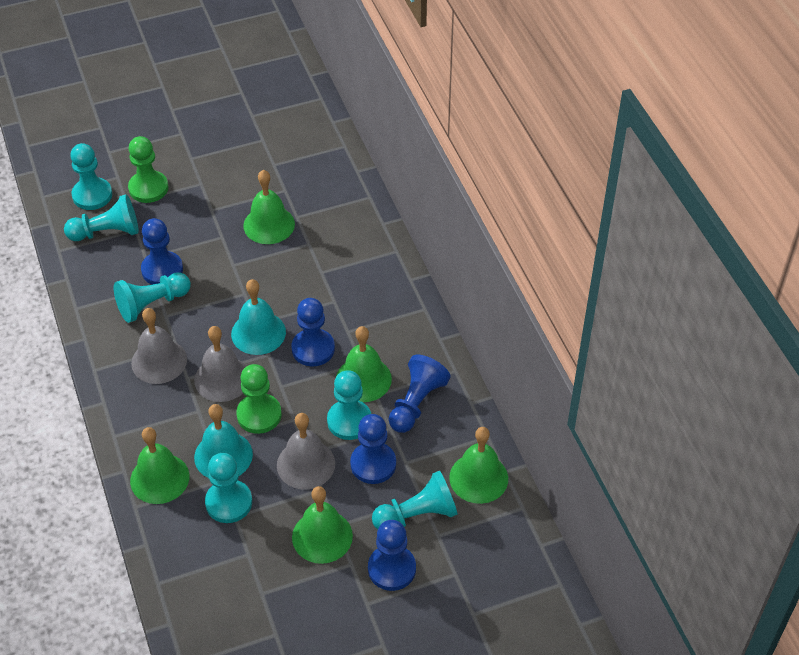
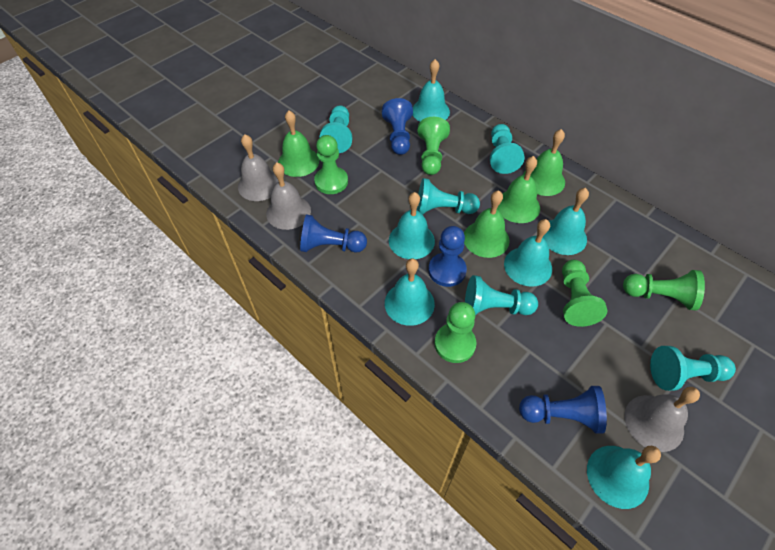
blue pawn: [141,218,183,285] [291,298,335,367] [350,414,396,484] [368,520,416,591] [389,355,451,433] = 5 -> [300,214,367,253] [382,98,413,155] [428,226,467,287] [519,386,607,434] = 4
green bell: [130,427,189,504] [243,170,295,244] [292,486,353,564] [336,326,392,402] [449,427,508,504] = 5 -> [278,111,319,177] [464,190,510,258] [497,156,540,223] [523,129,565,196] = 4
green pawn: [128,136,168,203] [236,364,282,434] = 2 -> [314,135,348,194] [418,117,450,175] [434,302,476,363] [562,260,608,327] [623,270,705,310] = 5
turquoise bell: [194,404,253,478] [231,279,286,355] = 2 -> [385,258,435,326] [389,192,435,259] [413,59,450,121] [504,219,552,287] [542,188,589,255] [587,446,661,509] = 6
turquoise pawn: [64,194,139,241] [70,143,112,210] [114,272,191,323] [205,453,252,523] [327,370,371,440] [372,471,457,529] = 6 -> [319,105,352,153] [417,178,480,214] [465,275,538,316] [490,124,525,174] [650,346,736,391] = 5

